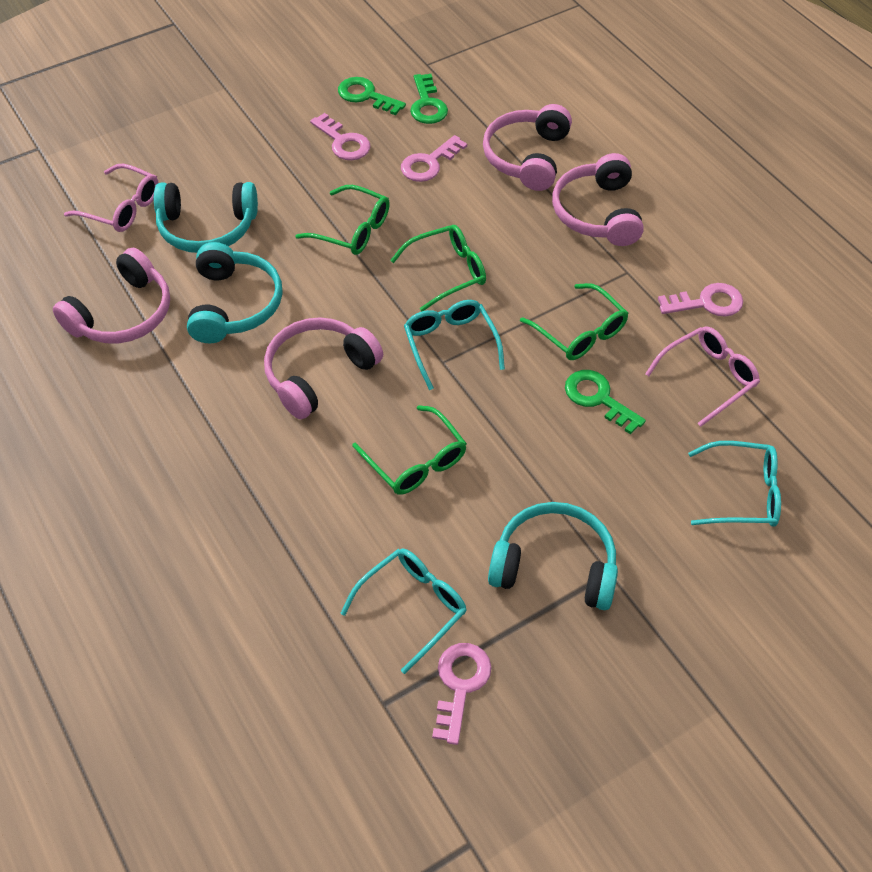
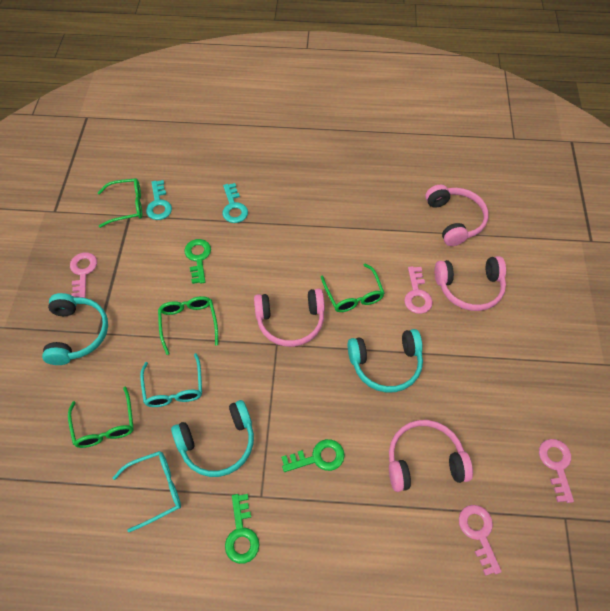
pink glasses: [64,164,158,232] [645,326,760,427] = 2 -> none = 0
turquoise glasses: [340,548,467,674] [404,300,505,390] [688,441,781,527] = 3 -> [113,451,181,532] [140,353,202,407] = 2
turquoise key: none = 0 -> [146,180,172,220] [222,183,248,223] = 2

